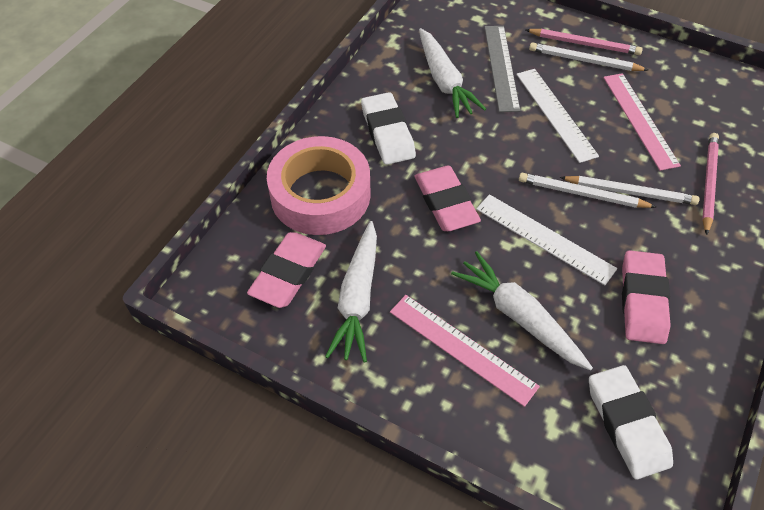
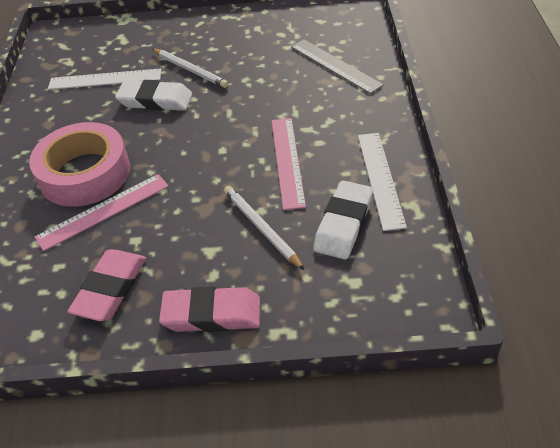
pink eraser: [247,232,326,308] [414,165,481,231] [622,250,671,344] = 3 -> [67,249,146,321] [159,286,260,332] = 2
pink pencil: [526,29,643,55] [702,133,719,235] = 2 -> none = 0
white carrot: [325,221,377,363] [419,28,486,118] [451,251,593,371] = 3 -> none = 0
white pencil: [519,173,656,208] [529,42,648,71] [559,176,699,205] = 3 -> [152,49,229,88] [224,186,304,270] = 2

